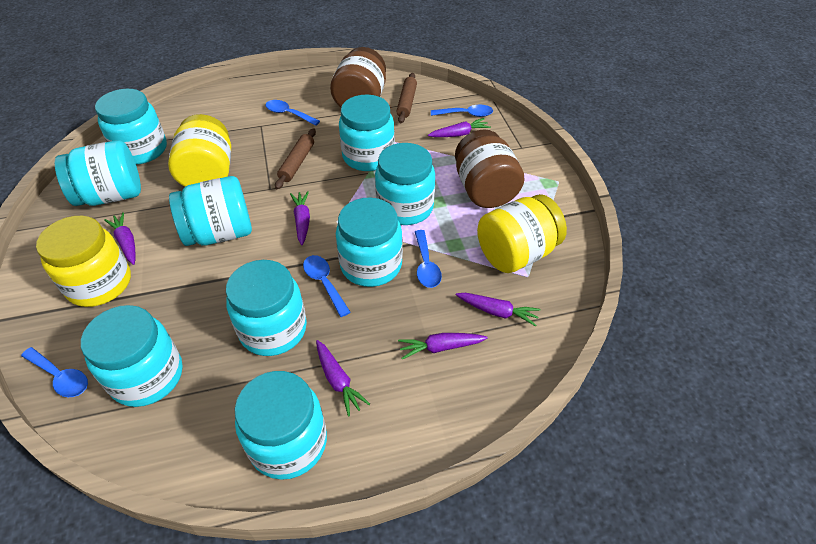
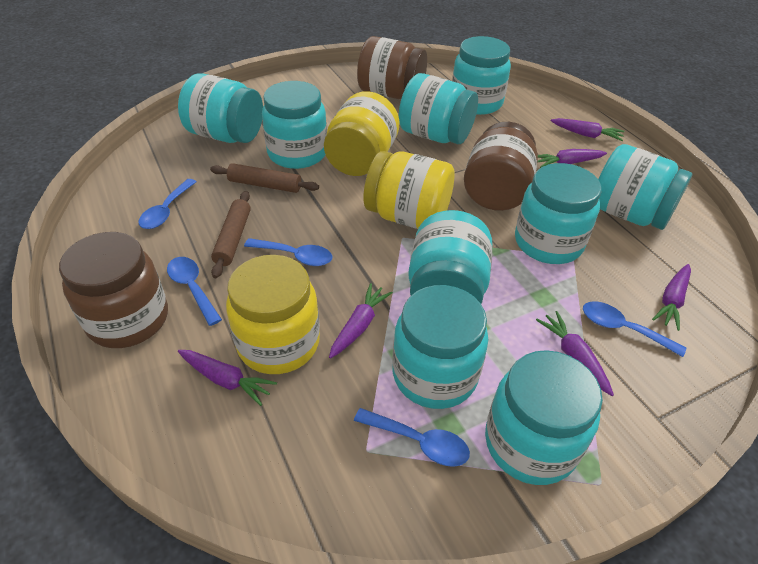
brown jar: [330,47,386,107] [455,129,525,208] = 2 -> [59,232,168,348] [357,36,427,99] [464,122,538,211] = 3

